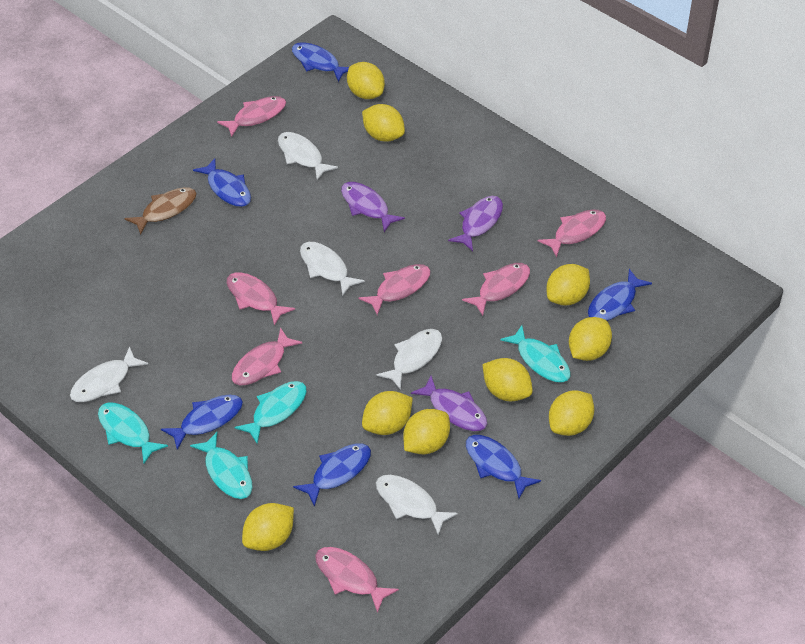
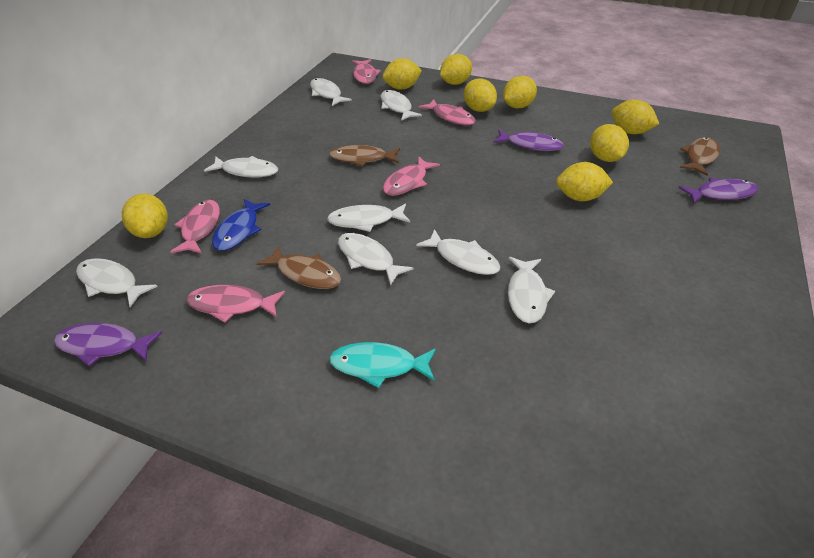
blue fish: [161,395,243,450] [193,158,251,207] [292,42,349,82] [293,443,371,507] [466,435,541,499] [588,269,652,321] = 6 -> [212,199,270,251] = 1
brown fish: [124,187,197,235] = 1 -> [256,246,341,289] [329,145,400,167] [680,137,720,175] = 3
pink fish: [217,96,286,137] [227,272,295,326] [232,327,302,385] [315,547,399,613] [359,264,431,315] [462,263,530,316] [538,209,606,257] = 7 -> [170,200,220,254] [186,285,285,323] [352,59,381,84] [383,156,440,196] [419,99,476,125] = 5
turquoise fish: [98,403,168,464] [190,432,253,499] [235,381,307,444] [500,325,570,383] = 4 -> [329,342,436,388] = 1
white fish: [70,346,148,402] [278,132,338,180] [300,242,365,296] [376,475,458,535] [377,329,442,390] = 5 -> [76,258,158,307] [204,156,278,178] [310,78,352,106] [327,204,410,232] [338,233,414,286] [381,90,422,121] [416,229,501,275] [508,257,555,323] = 8
yellow lemon: [242,503,294,551] [347,62,385,99] [362,104,405,142] [362,391,413,435] [403,409,450,454] [483,358,533,402] [546,264,590,305] [549,391,594,436] [569,317,612,361] = 9 -> [122,193,168,238] [382,58,422,89] [440,54,472,85] [464,78,497,112] [503,76,537,108] [556,162,613,201] [590,124,629,162] [612,100,659,134] = 8

